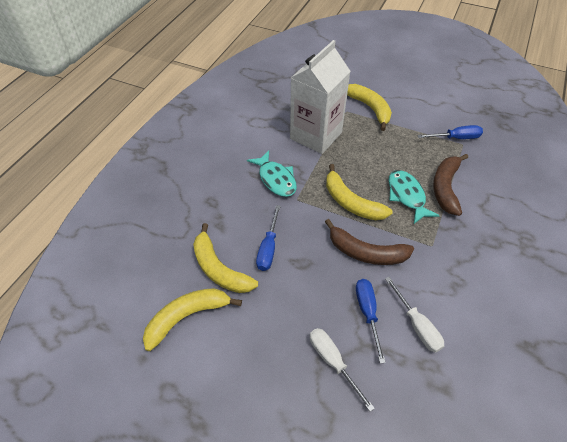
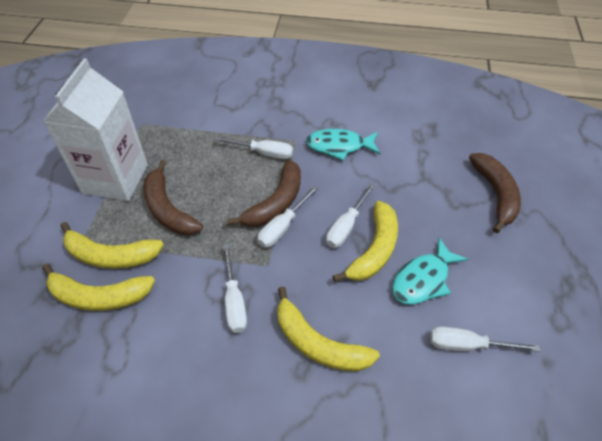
blue screwdriver: [256,205,281,271] [356,279,386,364] [417,125,483,139] = 3 -> none = 0
brown banana: [325,219,414,265] [433,154,468,216] = 2 -> [143,160,203,235] [227,160,301,227] [469,153,521,233] = 3
white screwdriver: [310,328,375,412] [385,277,444,353] = 2 -> [214,137,293,159] [223,244,247,333] [257,186,318,248] [326,183,375,248] [430,327,541,352] = 5

